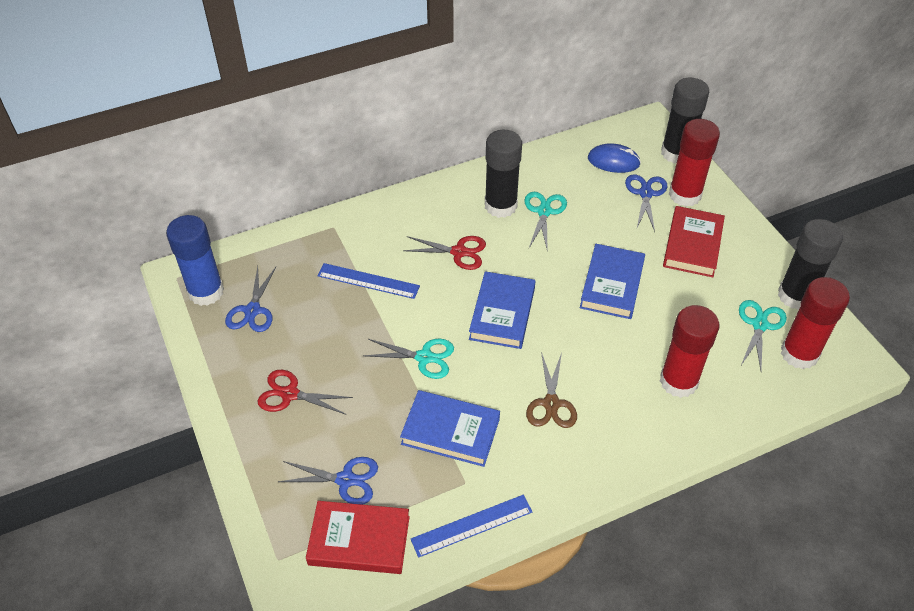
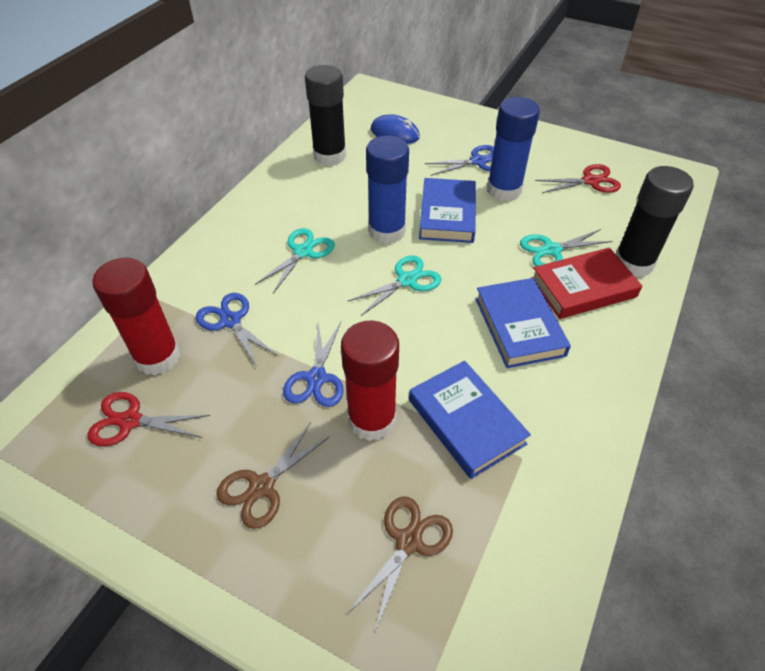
black glue stick: [485,130,522,218] [661,78,709,163] [778,219,843,310] = 3 -> [305,65,346,166] [616,166,694,277] = 2
blue glue stick: [166,215,224,306] = 1 -> [366,136,409,244] [487,97,540,201] = 2
blue ruler: [318,263,420,299] [411,495,533,558] = 2 -> none = 0
brown scissors: [526,352,577,428] = 1 -> [217,422,330,529] [347,497,453,632] = 2
red book: [306,501,410,574] [663,206,725,277] = 2 -> [531,247,642,319] = 1
red glue stick: [660,305,719,398] [669,119,720,207] [781,277,850,369] = 3 -> [92,258,181,375] [341,321,399,441] = 2

